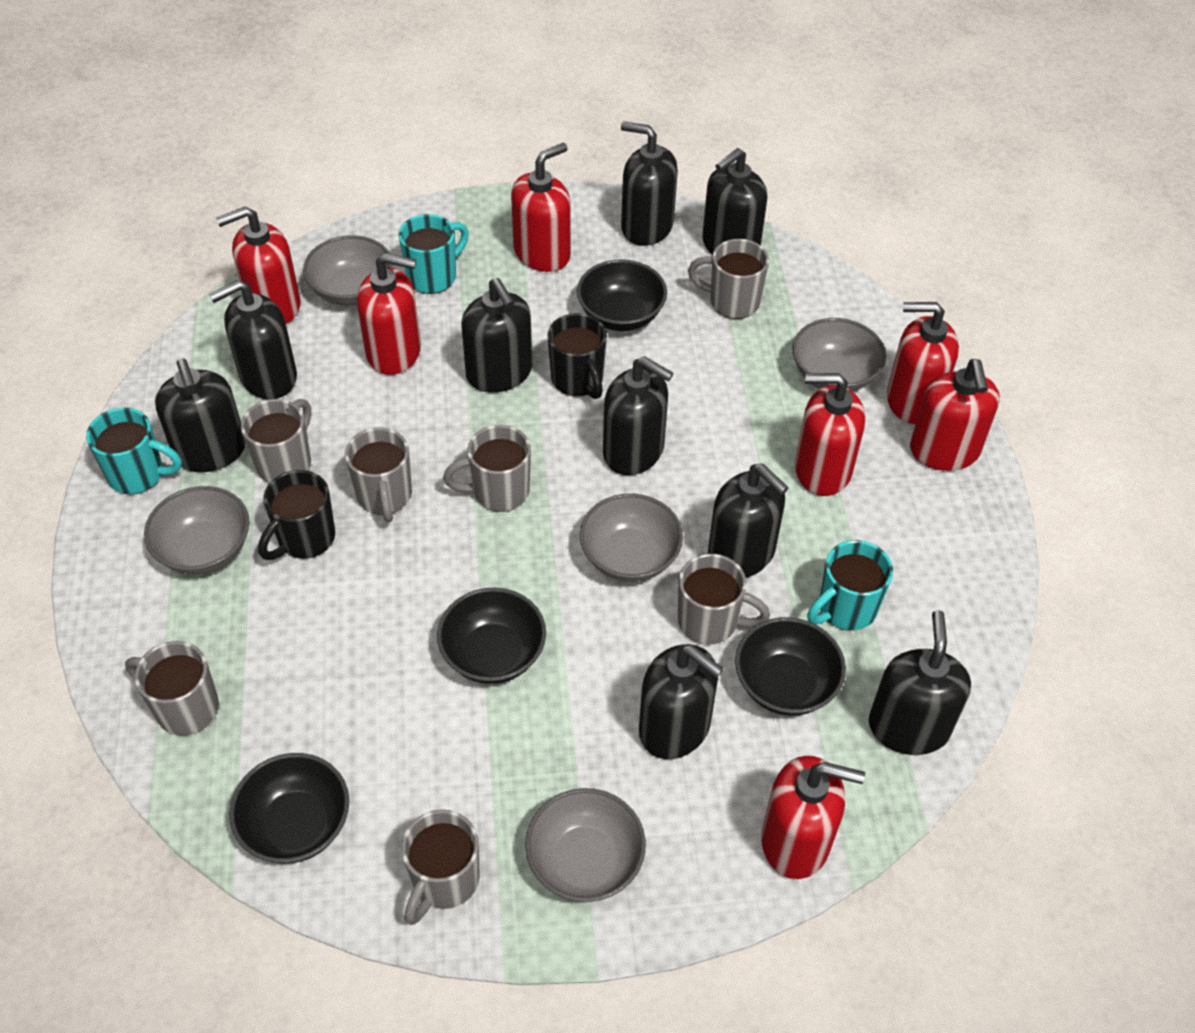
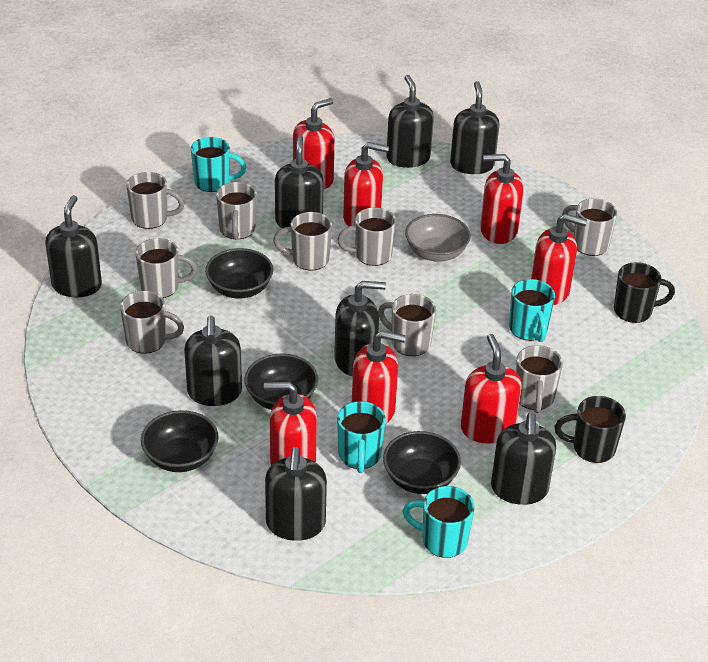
black soap dispenser: [155,358,246,472] [209,280,297,400] [461,278,532,393] [603,356,673,475] [621,121,678,246] [639,644,724,759] [702,148,768,255] [708,463,789,578] [869,610,971,755] = 9 -> [45,195,102,298] [184,316,242,406] [265,447,327,541] [275,135,324,229] [334,281,386,376] [386,75,434,168] [450,81,499,174] [491,412,556,505] = 8
grey bowl: [144,486,250,574] [303,235,393,306] [525,788,646,902] [580,494,683,582] [792,318,886,392] = 5 -> [405,214,471,262] = 1
grey mug: [125,641,219,735] [241,399,311,483] [345,427,412,522] [401,809,480,925] [443,425,531,512] [678,554,770,645] [688,239,769,319] = 7 -> [120,291,184,354] [126,172,185,229] [135,238,197,298] [216,182,257,240] [273,212,332,270] [337,208,396,266] [378,294,436,356] [516,345,563,413] [562,198,617,256] = 9
turquoise mug: [86,408,182,495] [399,214,469,294] [807,540,893,631] = 3 -> [191,137,246,192] [337,401,386,473] [403,486,475,558] [509,279,555,342] = 4

